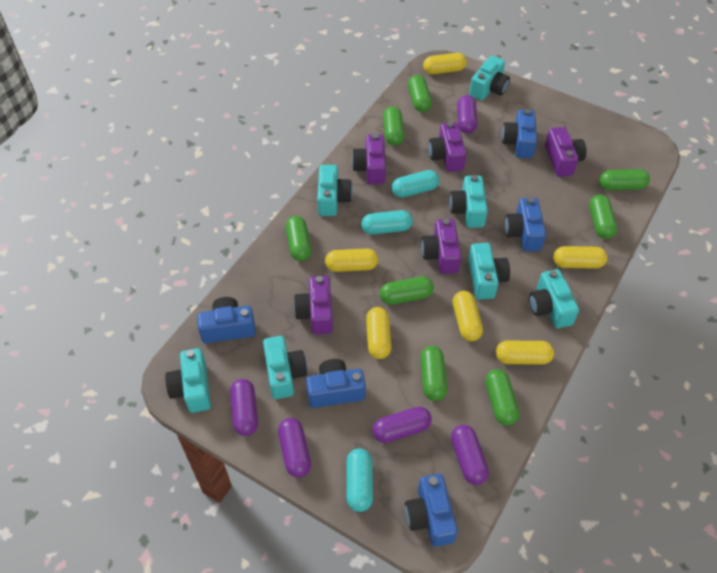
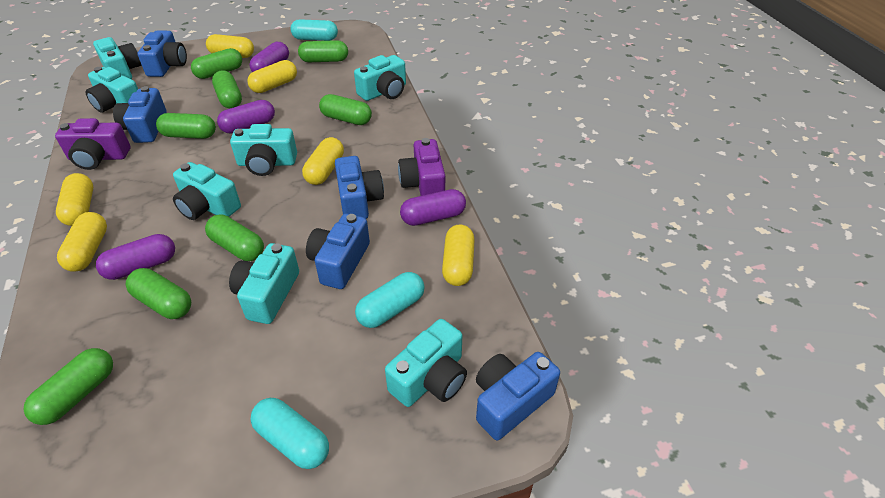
purple camera: [294,276,333,334] [352,134,386,184] [421,219,461,274] [429,122,466,172] [545,127,586,177] = 5 -> [55,118,131,170] [398,138,445,196] = 2
purple capsule: [230,379,258,436] [278,418,311,478] [372,407,432,443] [451,425,489,485] [457,95,477,134] = 5 -> [96,234,175,280] [217,100,275,134] [249,42,289,72] [400,189,466,226] = 4

